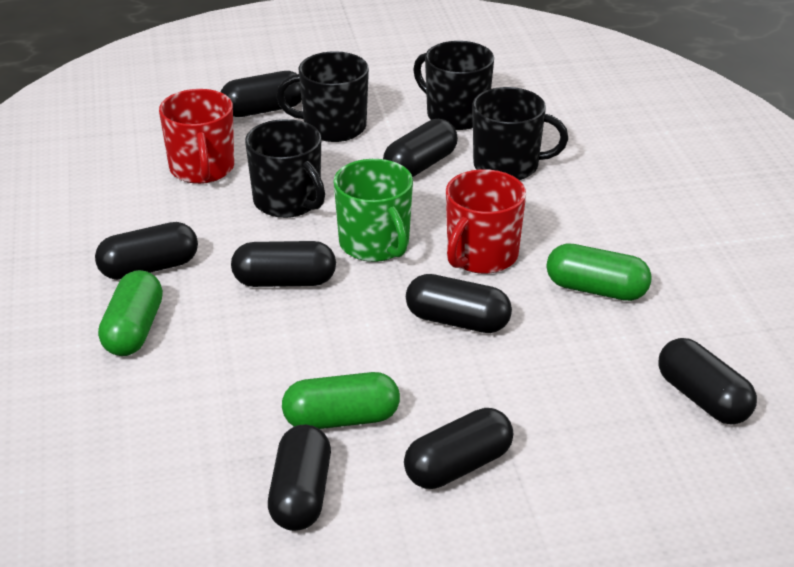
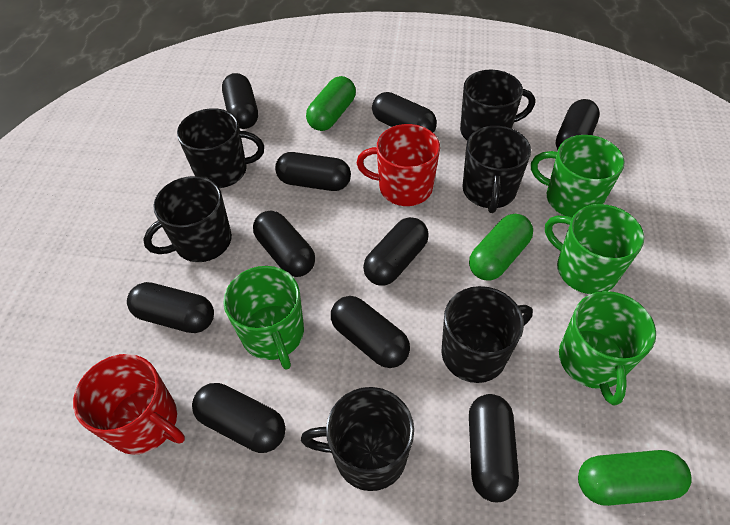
black capsule: [95,222,198,280] [221,71,302,117] [231,241,336,287] [268,425,331,531] [383,119,458,177] [404,408,513,489] [406,274,512,333] [659,338,757,424] = 8 -> [127,282,214,333] [192,383,285,453] [222,73,258,129] [253,210,315,277] [275,152,351,191] [331,296,410,368] [363,217,429,286] [372,92,437,133] [469,394,519,502] [556,99,600,150] = 10
black mug: [245,119,325,218] [276,51,369,142] [413,41,494,130] [472,87,568,180] = 4 -> [143,176,232,262] [177,108,264,188] [301,387,414,491] [441,286,533,383] [460,70,535,140] [462,126,531,213] = 6
green mug: [333,159,413,262] = 1 -> [223,266,304,370] [531,135,625,218] [545,204,644,294] [559,291,656,405] = 4

